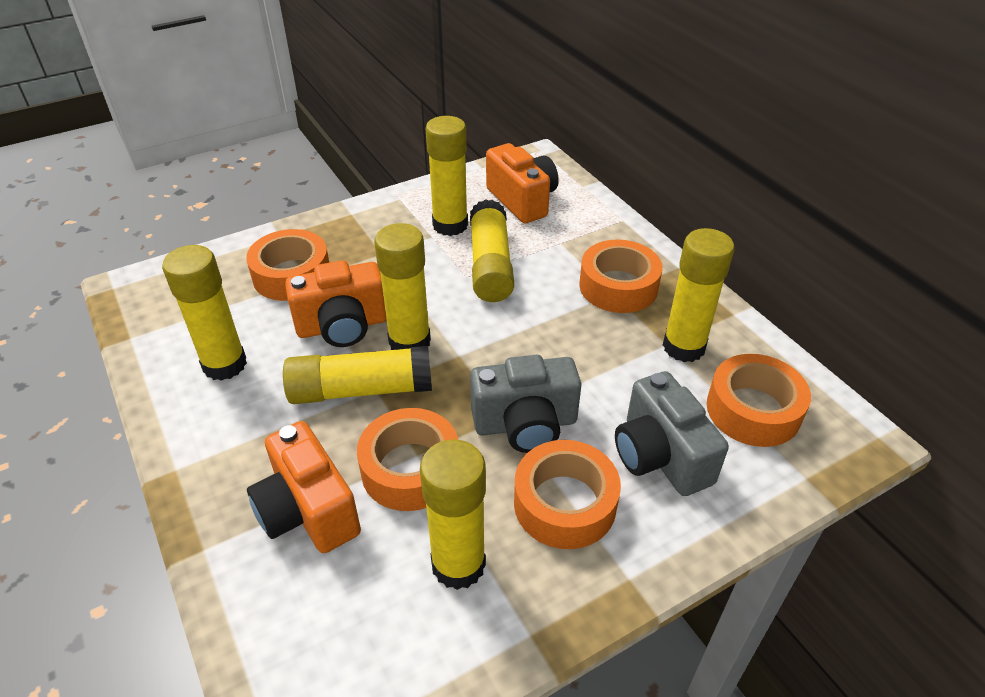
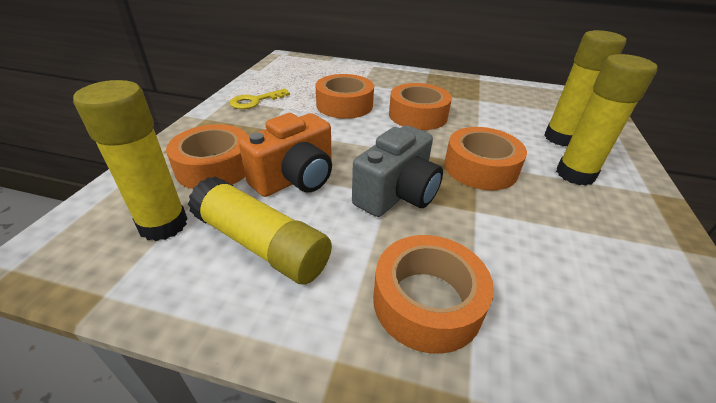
grey camera: [470,355,581,453] [615,371,729,496] = 2 -> [352,125,443,217] = 1
orange camera: [247,421,361,553] [285,260,387,347] [486,143,559,223] = 3 -> [239,113,332,197] = 1
yellow glue stick: [162,245,247,381] [283,346,432,404] [374,223,431,350] [420,439,486,590] [426,116,468,236] [470,199,514,302] [663,228,735,362] = 7 -> [73,80,188,241] [188,176,332,285] [544,30,626,146] [556,54,657,186] = 4
yellow key: none = 0 -> [229,89,290,109] = 1

